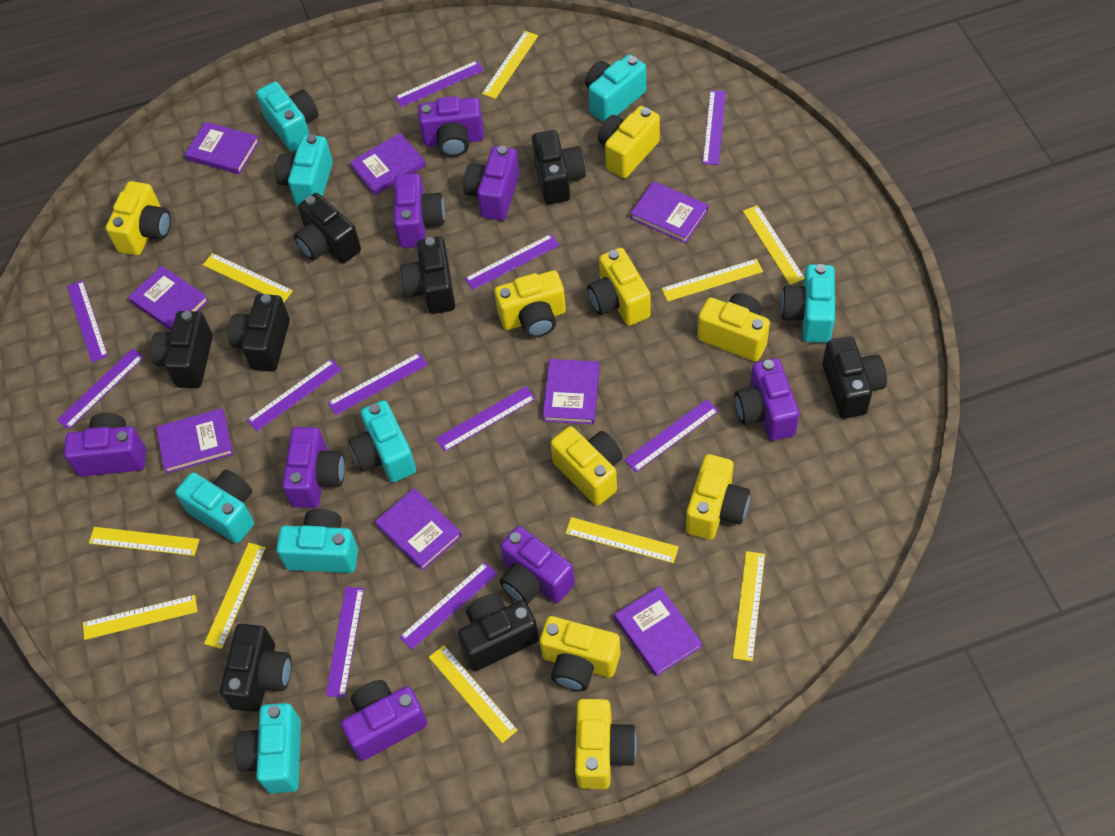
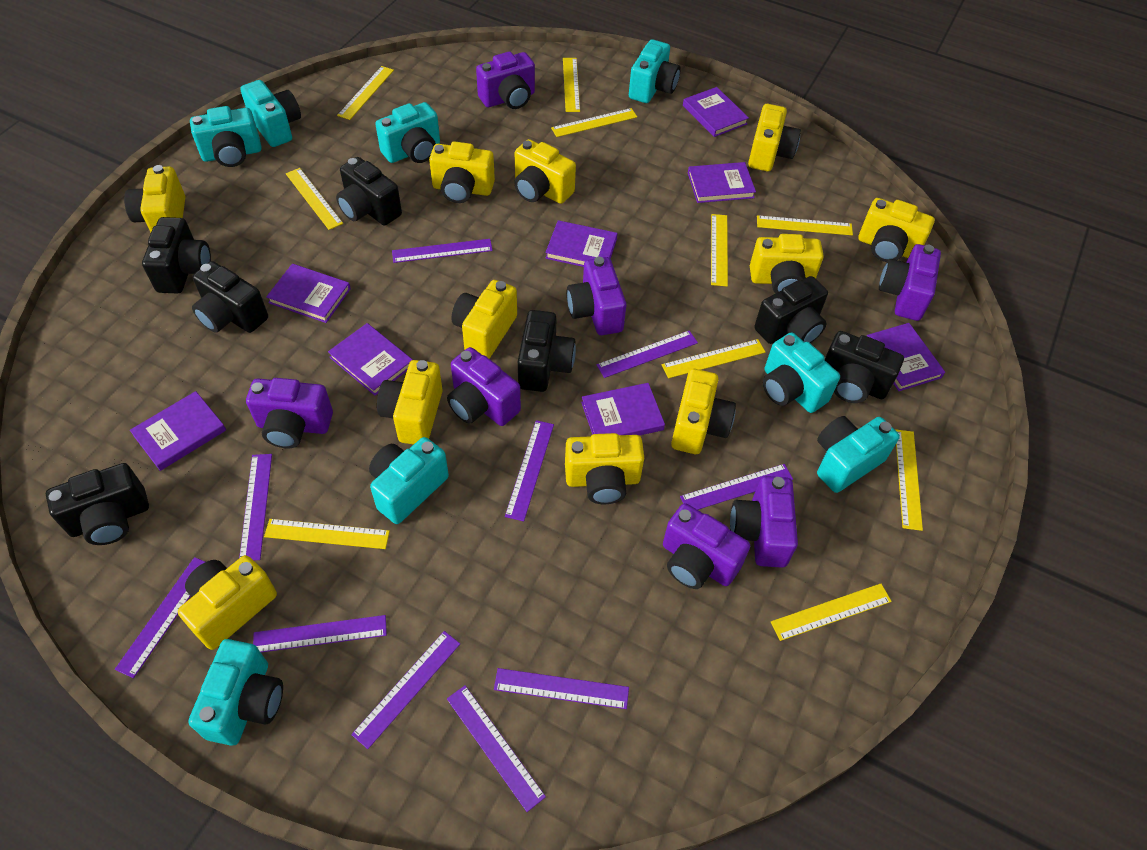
black camera: [150,311,213,388] [220,624,292,712] [228,294,290,372] [294,193,361,263] [400,237,455,314] [457,594,539,671] [532,130,586,205] [823,337,887,419] = 8 -> [46,463,149,545] [142,217,211,294] [192,261,268,333] [336,157,402,225] [518,310,576,392] [754,276,828,344] [825,331,904,403] = 7
purple camera: [64,413,146,476] [282,427,345,508] [341,680,427,761] [394,174,445,248] [418,96,484,157] [463,146,520,220] [500,526,575,604] [735,358,799,441] = 8 -> [246,378,333,448] [447,347,521,426] [476,52,535,109] [567,257,626,335] [663,503,750,589] [730,476,798,568] [879,244,941,321] = 7
purple ruler: [57,348,144,429] [67,280,108,362] [247,359,342,431] [326,587,364,698] [328,353,428,415] [395,60,484,107] [399,562,497,650] [436,386,536,452] [464,234,559,290] [624,399,719,472] [703,90,726,165] = 11 -> [115,557,205,678] [239,454,272,560] [253,615,387,652] [351,631,460,749] [392,239,493,263] [447,685,546,812] [494,668,629,709] [505,420,554,521] [596,330,698,378] [680,464,793,510] = 10
yellow camera: [106,181,171,256] [494,270,566,338] [540,616,620,691] [551,426,623,506] [575,699,637,789] [587,248,651,326] [598,106,660,178] [686,454,750,540] [697,293,770,362] = 9 -> [124,165,185,232] [178,555,277,650] [377,360,443,445] [429,141,495,203] [451,280,517,359] [514,139,576,204] [565,433,644,504] [671,369,736,454] [748,104,801,171] [750,234,824,294] [858,198,935,262] = 11

